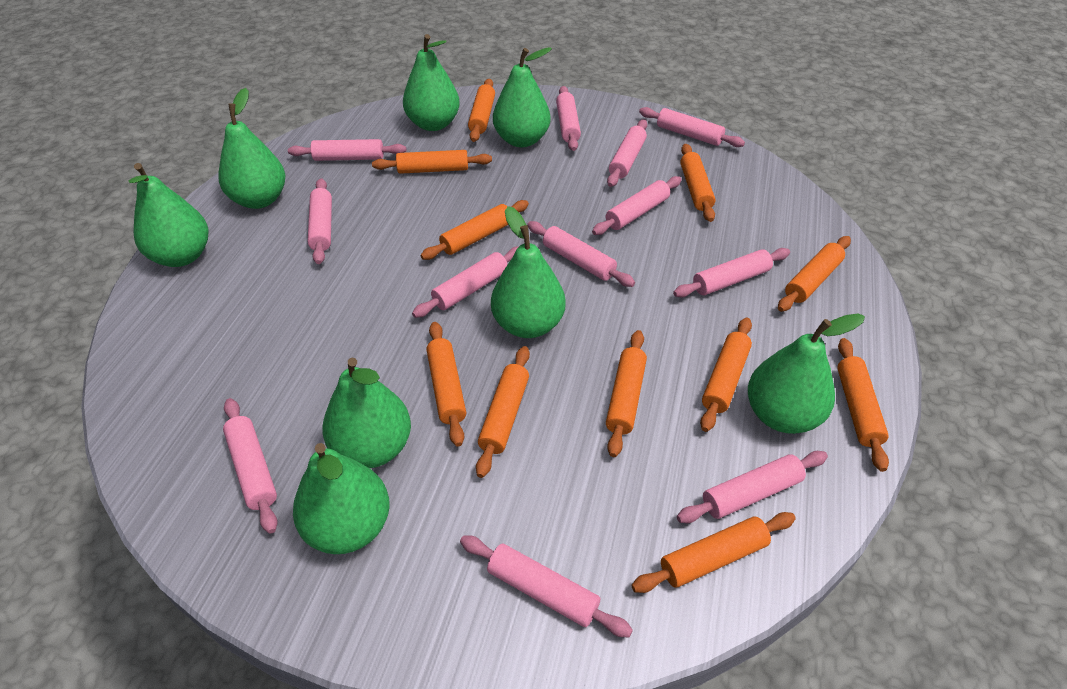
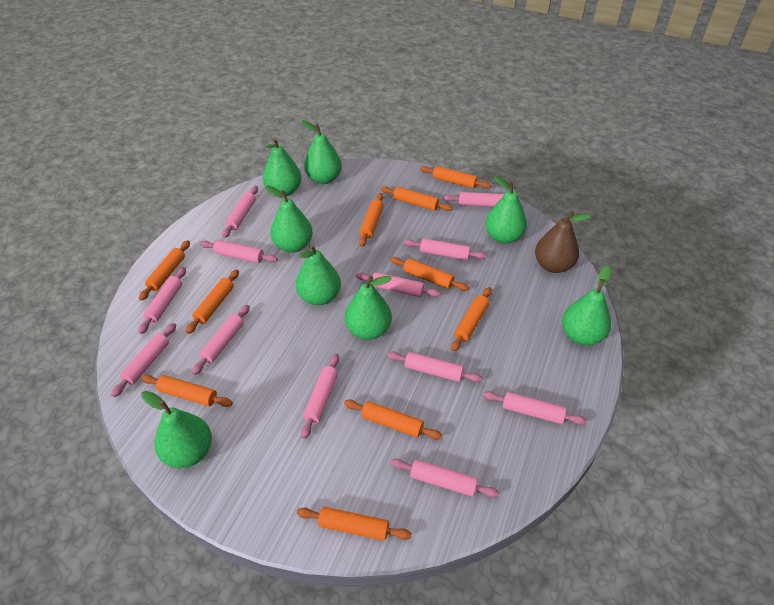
brown pear: none = 0 -> [535,211,592,273] = 1
orange rolling pin: [372,150,492,174] [420,200,529,260] [426,322,466,447] [468,79,495,142] [476,346,530,478] [606,330,647,457] [631,512,796,593] [680,144,716,222] [700,317,752,432] [778,236,851,312] [837,338,889,472] = 11 -> [139,240,190,301] [141,375,233,407] [186,269,239,334] [297,507,412,541] [344,399,442,440] [359,193,383,247] [381,186,453,211] [390,257,469,291] [420,166,491,189] [451,287,492,352] = 10

